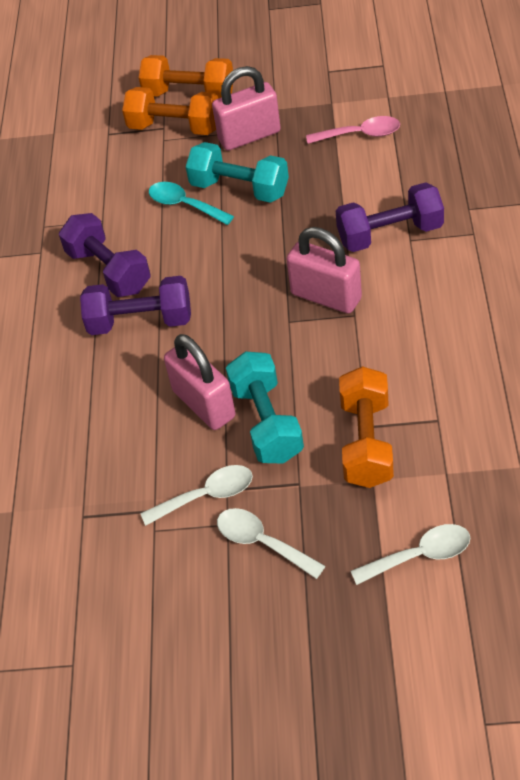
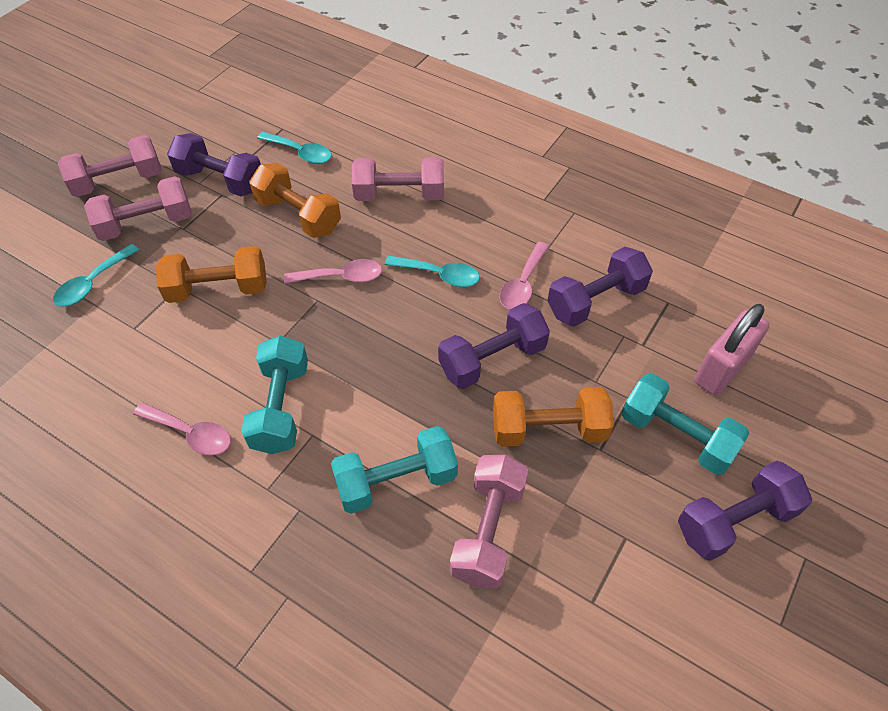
pink dumbbell: none = 0 -> [58,135,162,197] [84,176,192,241] [352,157,444,201] [450,455,528,589] = 4
pink padlock: [164,334,236,430] [212,66,281,151] [286,227,362,314] = 3 -> [695,304,769,396] = 1
pink spoon: [306,116,400,144] = 1 -> [133,402,231,455] [284,259,382,284] [500,242,549,309] = 3
purple dumbbell: [59,213,151,297] [80,276,191,335] [336,182,444,252] = 3 -> [167,133,261,196] [438,303,550,389] [547,247,653,327] [678,461,812,561] = 4
turquoise dumbbell: [186,142,289,203] [226,351,304,464] = 2 -> [241,336,308,454] [331,426,458,514] [622,373,749,475] = 3
turquoise spoon: [149,182,234,225] = 1 -> [53,244,139,307] [257,132,332,164] [385,255,480,287] = 3
white spoon: [140,465,253,526] [217,508,325,579] [350,524,470,585] = 3 -> none = 0

